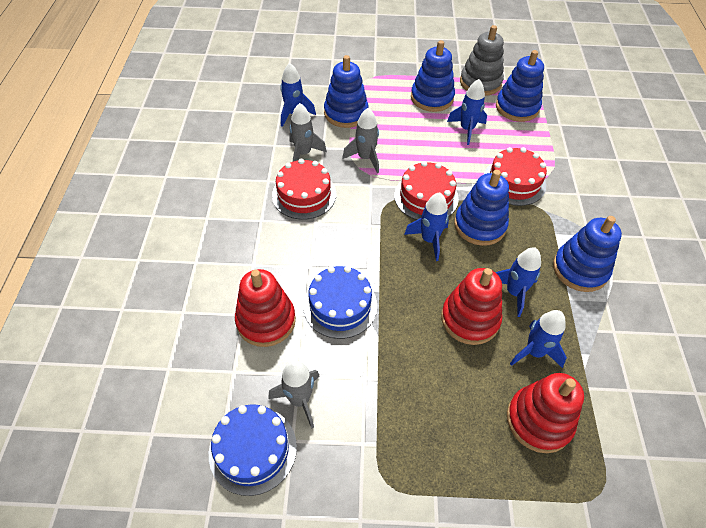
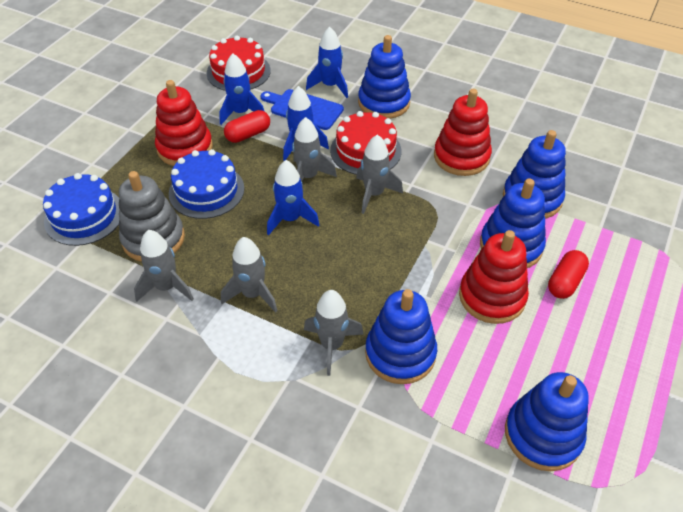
blue cutting board: none = 0 -> [260,89,344,130] = 1
blue rocket: [280,63,316,127] [404,192,449,261] [447,79,487,145] [495,247,541,317] [510,310,567,368] = 5 -> [219,54,264,125] [267,160,319,235] [283,86,329,161] [306,27,348,98] = 4
grey rocket: [268,360,319,429] [290,103,327,162] [342,108,379,173] = 3 -> [134,230,194,302] [221,237,278,313] [292,117,337,181] [304,290,363,376] [356,135,403,214] = 5
red cake: [272,159,336,219] [394,161,459,220] [484,147,547,206] = 3 -> [207,36,271,91] [330,111,401,175] = 2
red capsule: none = 0 -> [224,110,270,143] [548,250,589,299] = 2

